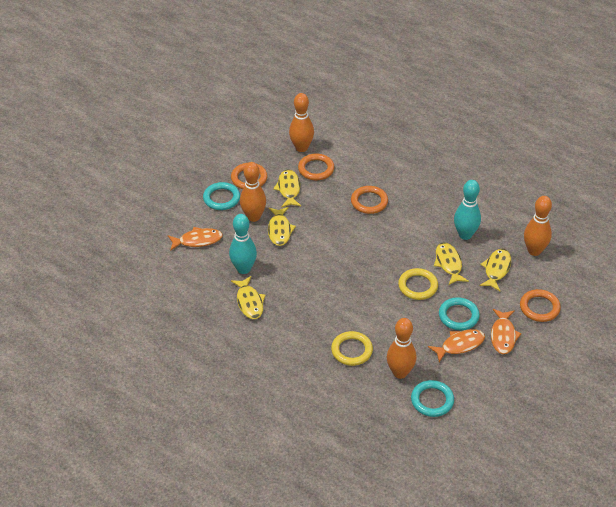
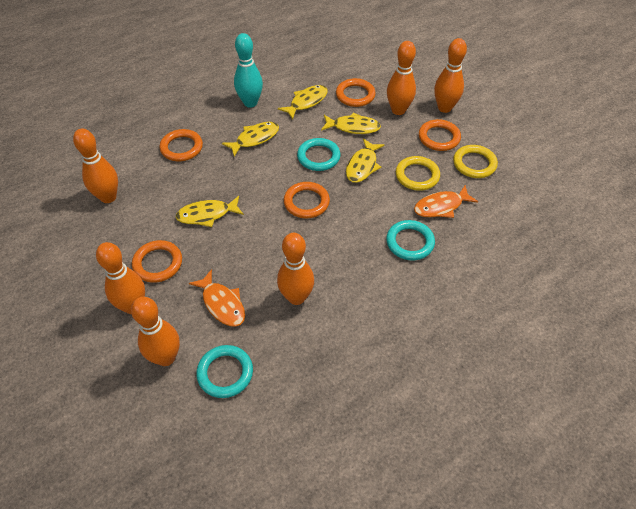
orange bowling pin: [240,162,266,222] [289,93,314,152] [387,318,417,379] [524,196,552,256] = 4 -> [73,129,118,203] [96,242,145,314] [131,297,180,366] [277,233,314,305] [387,41,416,115] [434,38,467,113] = 6
orange fish: [168,227,223,251] [428,329,485,362] [491,309,522,354] = 3 -> [189,269,245,327] [414,185,478,218] = 2
orange ring: [231,163,268,189] [298,153,334,180] [351,186,388,214] [520,289,561,322] = 4 -> [132,240,182,283] [159,129,203,161] [284,182,330,219] [336,78,376,107] [419,119,461,151] = 5
turquoise bowling pin: [229,214,257,274] [454,180,481,240] = 2 -> [234,33,263,108] = 1

